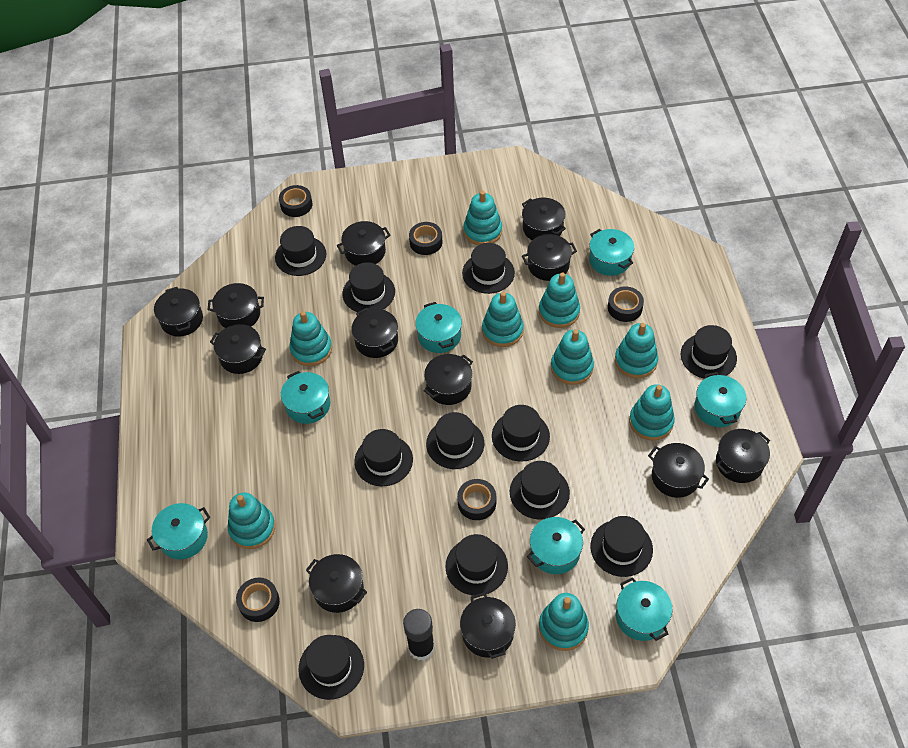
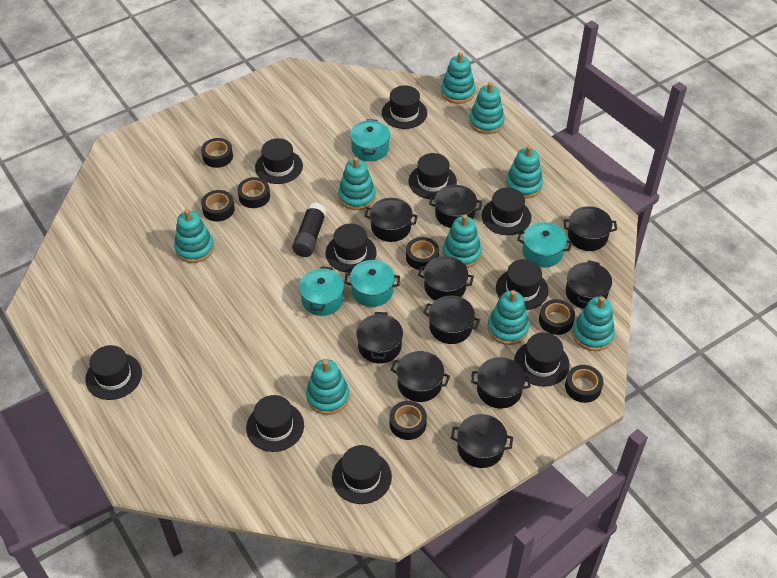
black hat: [275,226,326,276] [299,635,364,700] [342,262,395,312] [354,429,413,486] [426,412,484,469] [446,534,508,595] [462,243,515,294] [492,405,550,462] [510,461,570,520] [590,516,653,577] [681,325,737,379] = 11 -> [85,345,142,400] [246,395,304,452] [255,138,303,184] [325,223,377,273] [332,445,392,504] [382,85,427,129] [409,153,457,199] [482,188,531,235] [496,259,549,310] [514,332,570,387] = 10
black pot: [154,287,203,337] [207,283,264,328] [210,324,266,374] [306,554,367,613] [337,221,390,266] [351,308,398,358] [424,354,473,405] [460,593,516,659] [522,198,566,240] [522,234,577,281] [648,443,709,498] [716,429,770,483] = 12 -> [356,312,403,364] [364,198,418,242] [391,351,450,402] [418,256,474,301] [423,295,480,344] [429,185,482,228] [451,414,513,468] [471,357,531,409] [564,206,617,251] [565,260,612,309] = 10
black tape: [236,578,280,622] [279,185,312,217] [409,222,442,255] [457,479,496,520] [608,286,644,322] = 5 -> [201,138,233,168] [201,190,235,221] [237,177,270,208] [390,401,427,440] [406,237,439,270] [539,299,575,335] [565,365,603,403] = 7
turquoise pot: [147,503,210,559] [281,371,330,424] [415,302,462,353] [527,517,585,574] [589,229,634,276] [616,577,672,641] [694,372,746,427] = 7 -> [299,266,344,316] [345,260,400,307] [350,119,390,161] [517,222,572,268] = 4

